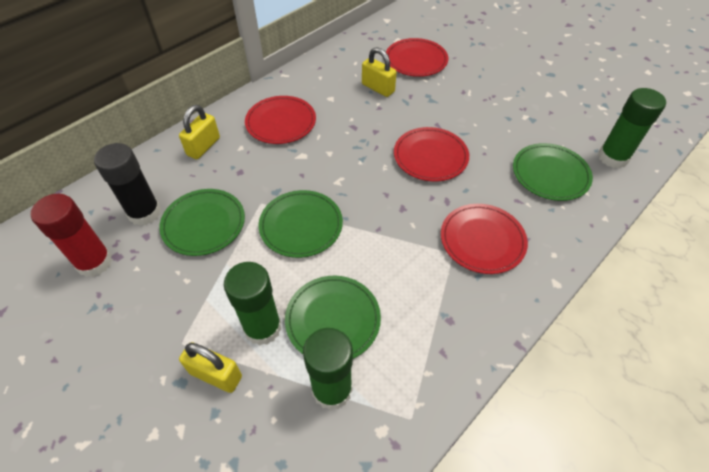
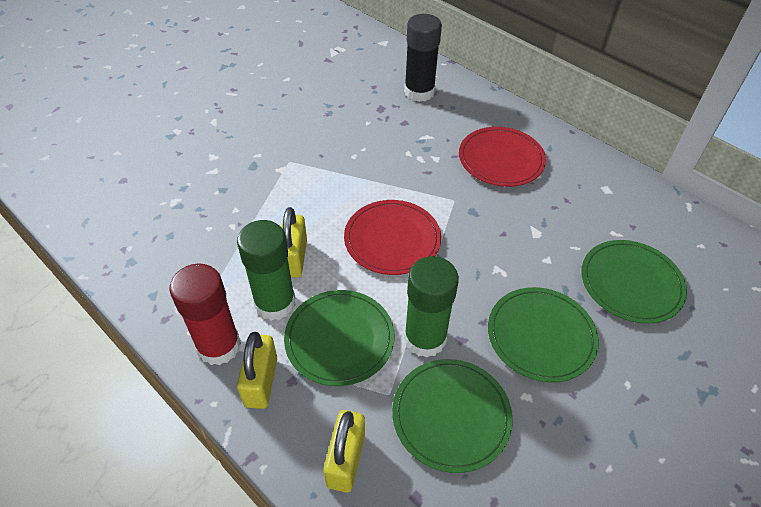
green glue stick: [224,262,281,346] [303,328,353,410] [598,88,666,168] = 3 -> [237,220,296,321] [404,256,459,358] = 2
red plate: [245,96,316,144] [386,38,448,77] [394,127,469,181] [441,204,528,274] = 4 -> [344,200,441,275] [459,127,546,187] = 2

